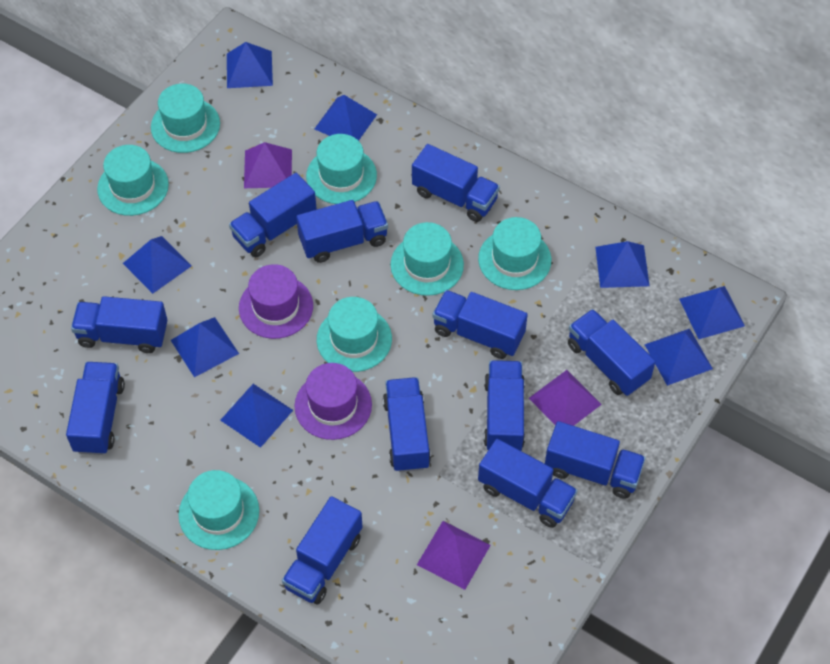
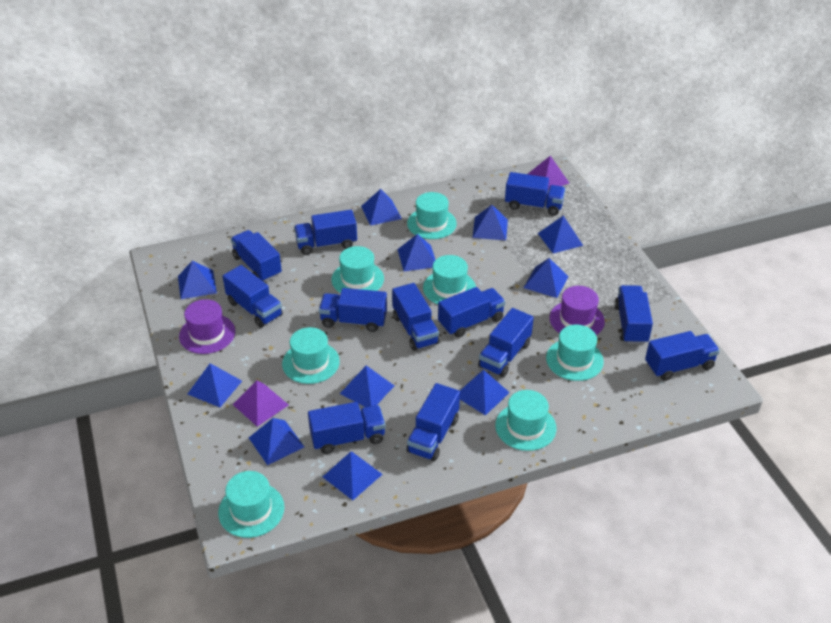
blue pyramid: [123,236,191,294] [171,317,239,377] [220,384,293,448] [227,42,273,88] [315,95,377,141] [595,241,650,288] [644,329,713,386] [679,286,745,339] = 8 -> [178,260,217,299] [188,363,242,407] [249,418,304,465] [323,452,383,500] [340,365,394,407] [361,189,402,226] [397,234,435,271] [460,370,510,416] [472,205,508,240] [524,258,569,298] [538,215,583,253] = 11
purple pyramid: [244,142,292,188] [417,521,491,590] [529,370,602,426] = 3 -> [233,381,288,427] [528,156,569,190] = 2

